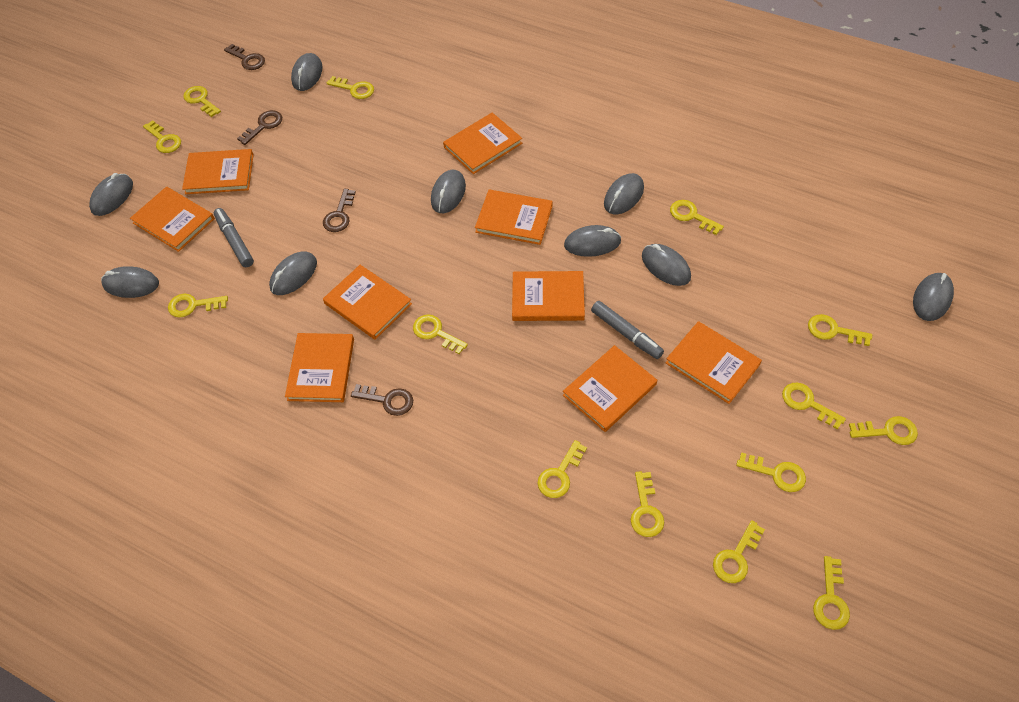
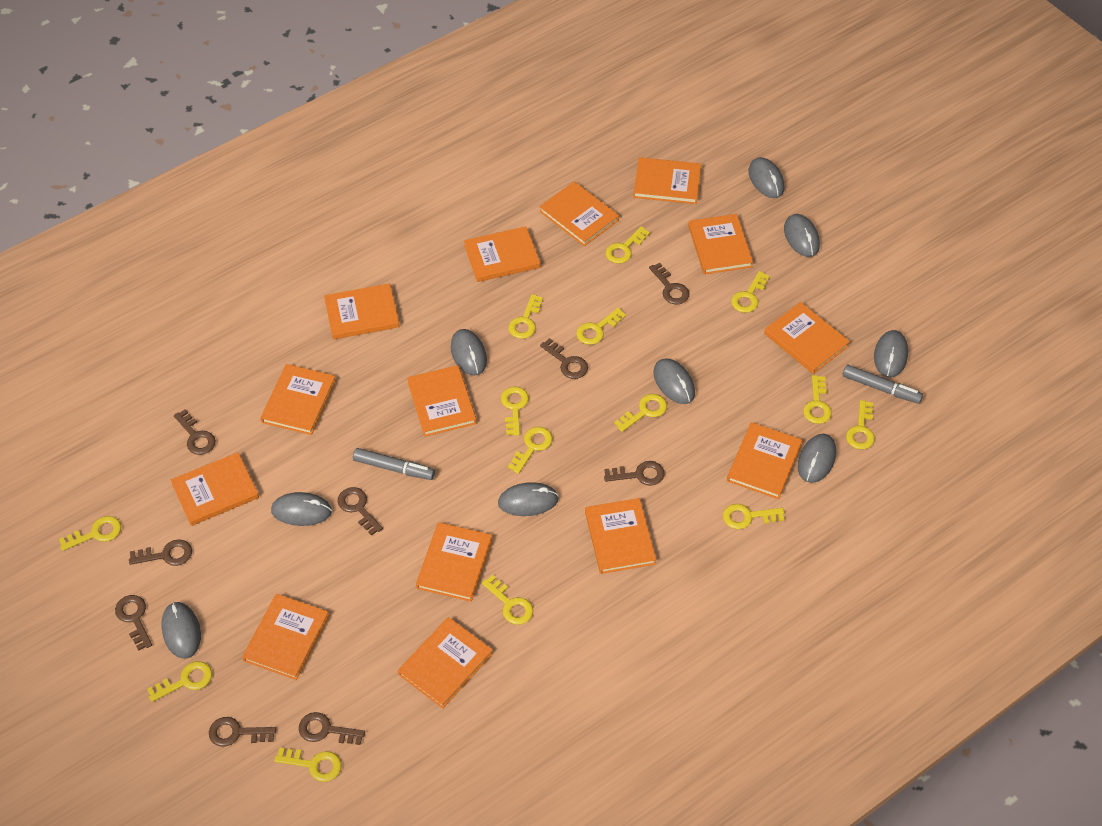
brown key: [224,44,265,70] [237,110,282,145] [323,189,356,232] [351,384,413,416] = 4 -> [115,595,152,651] [129,539,192,566] [174,409,216,455] [209,717,276,747] [299,712,365,745] [338,487,383,536] [540,338,588,379] [604,461,665,486] [649,263,689,304] = 9
orange book: [130,187,215,252] [182,149,254,194] [285,333,354,402] [323,265,412,340] [443,113,522,174] [475,190,553,245] [512,271,585,321] [563,345,657,432] [666,321,762,404] = 9 -> [171,452,259,526] [242,594,329,680] [261,364,336,435] [324,283,400,339] [398,617,493,709] [407,365,477,437] [416,522,492,602] [464,226,540,282] [539,181,619,246] [585,498,656,574] [633,157,701,204] [688,214,753,275] [727,422,802,499] [764,302,850,374] = 14

